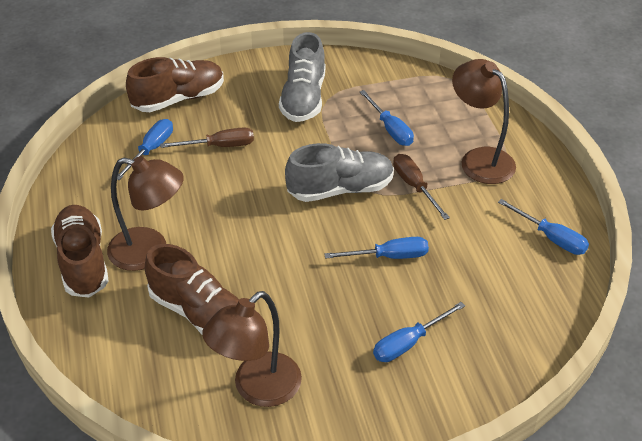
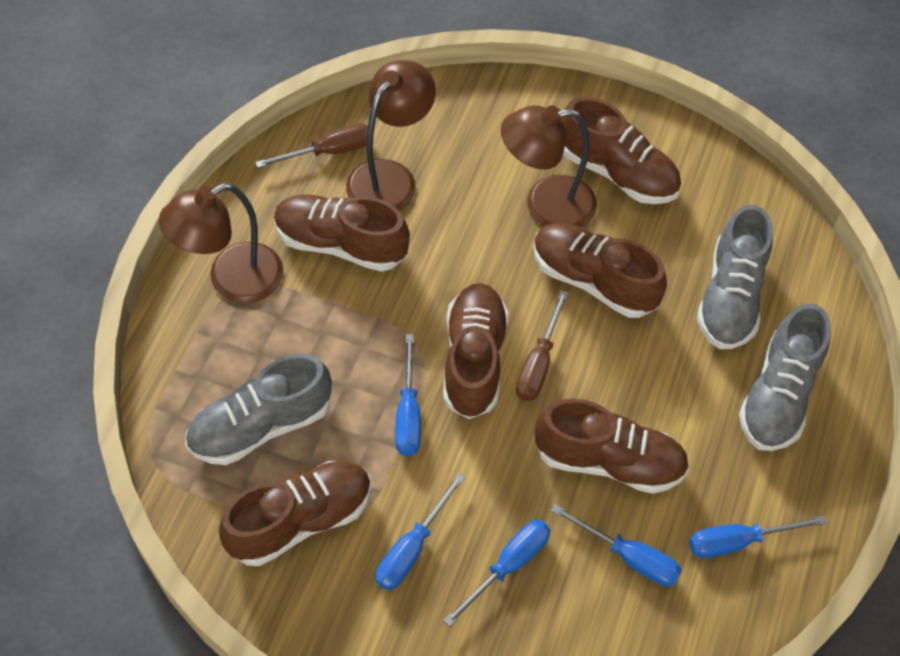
brown shoe: [51,205,109,297] [126,57,224,112] [145,244,240,334] = 3 -> [219,461,372,566] [274,194,410,272] [443,283,509,419] [533,223,667,318] [535,399,689,494] [561,97,681,204] = 6
grey shoe: [279,32,325,122] [285,143,394,202] = 2 -> [185,354,332,465] [697,205,773,349] [739,303,831,451] = 3

